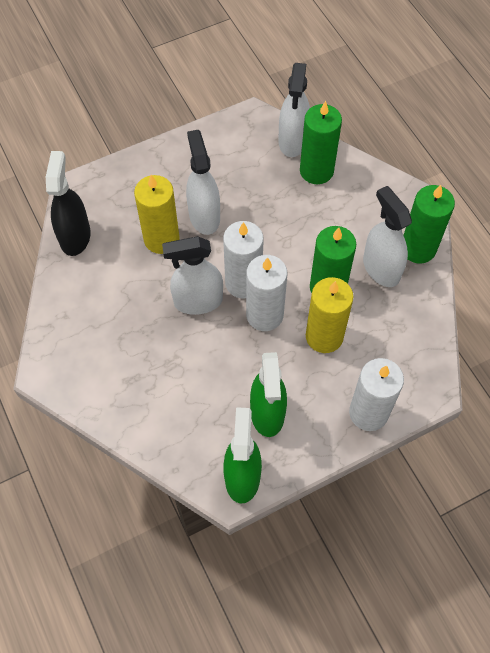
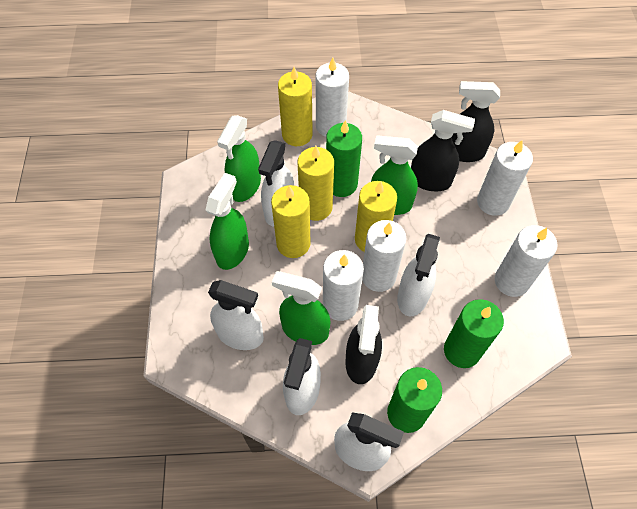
black spray bottle: [46,151,91,256] = 1 -> [345,305,382,384] [411,110,475,191] [452,81,500,162] = 3
green spray bottle: [223,407,262,504] [250,352,287,437] = 2 -> [205,173,249,270] [217,115,261,202] [272,271,331,345] [371,136,418,215] = 4
white candle: [223,221,264,298] [246,255,287,331] [349,358,404,431] = 3 -> [315,58,349,137] [323,250,364,321] [362,220,406,292] [477,140,533,216] [495,225,557,297] = 5
white spray bottle: [162,236,223,315] [186,130,220,235] [278,63,310,157] [363,186,412,287] = 4 -> [208,280,264,350] [258,140,294,226] [283,338,321,415] [334,413,404,471] [397,234,440,317] = 5
yellow candle: [134,175,180,254] [306,277,353,353] = 2 -> [271,185,311,258] [278,67,313,146] [298,146,334,221] [355,181,397,252] = 4

